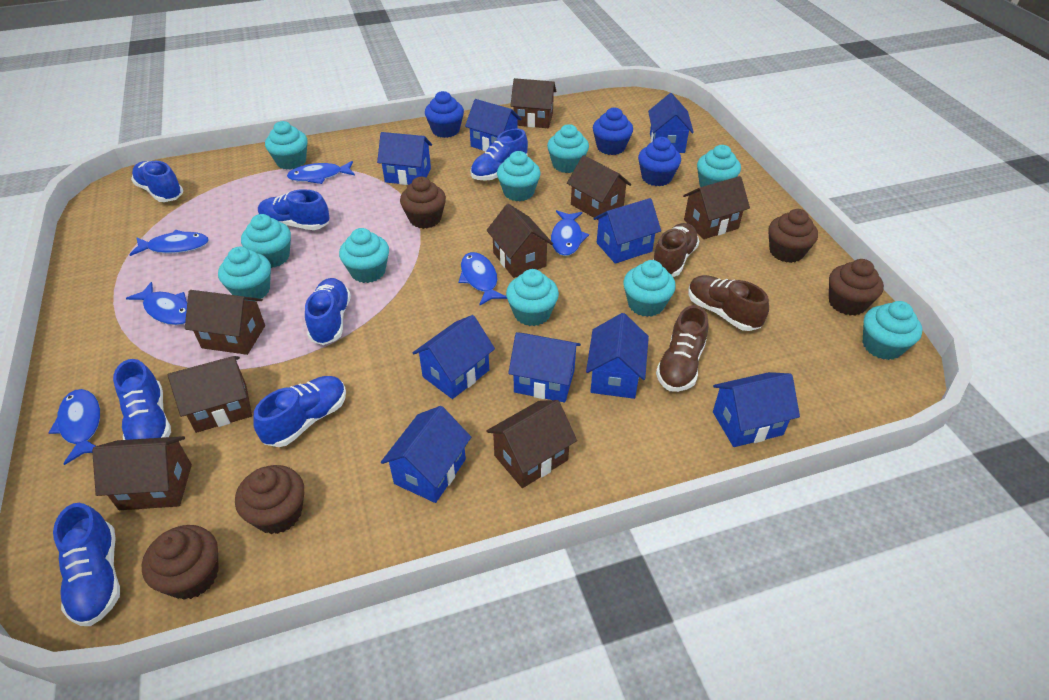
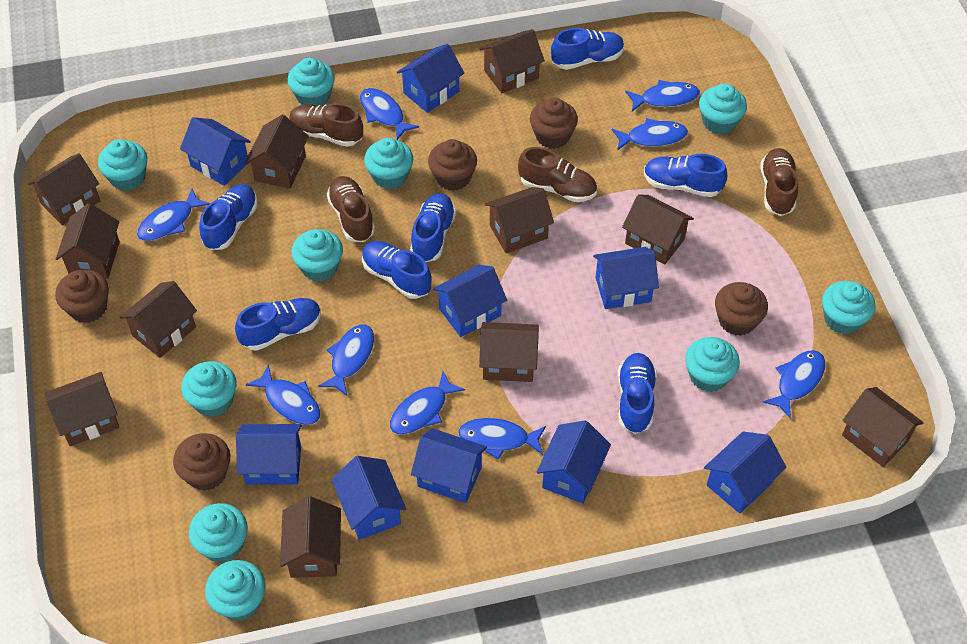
blue cupcake: [425,91,464,138] [593,107,633,155] [638,137,681,186] = 3 -> none = 0
blue fish: [48,389,100,465] [126,282,187,325] [129,230,209,256] [287,161,355,184] [459,252,507,306] [551,210,589,256] = 6 -> [137,189,210,241] [246,364,320,425] [318,324,374,396] [360,88,419,140] [390,372,465,434] [458,418,546,459] [612,118,688,151] [625,80,700,111] [763,350,825,419] = 9
brown house: [92,436,192,510] [168,356,252,433] [185,290,265,355] [486,400,577,488] [487,204,553,278] [510,78,556,128] [567,155,631,221] [683,176,750,239] = 8 -> [28,153,100,226] [45,372,119,446] [56,204,120,279] [120,281,197,358] [245,114,309,189] [280,496,341,578] [479,322,539,382] [480,29,545,93] [485,187,554,253] [622,195,694,265] [842,387,924,467] = 11
brown shoe: [653,223,699,277] [656,305,708,392] [688,275,769,331] = 3 -> [289,103,363,147] [327,176,375,242] [518,147,597,202] [761,148,798,216] = 4

